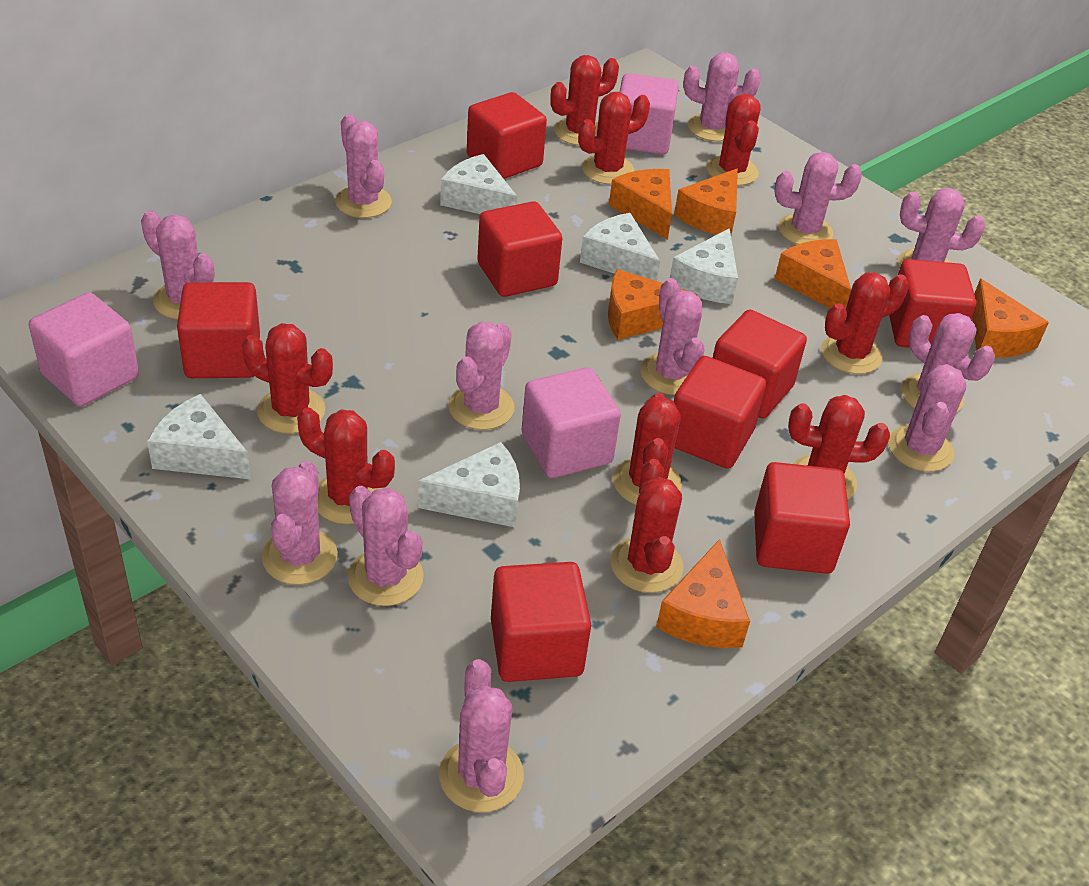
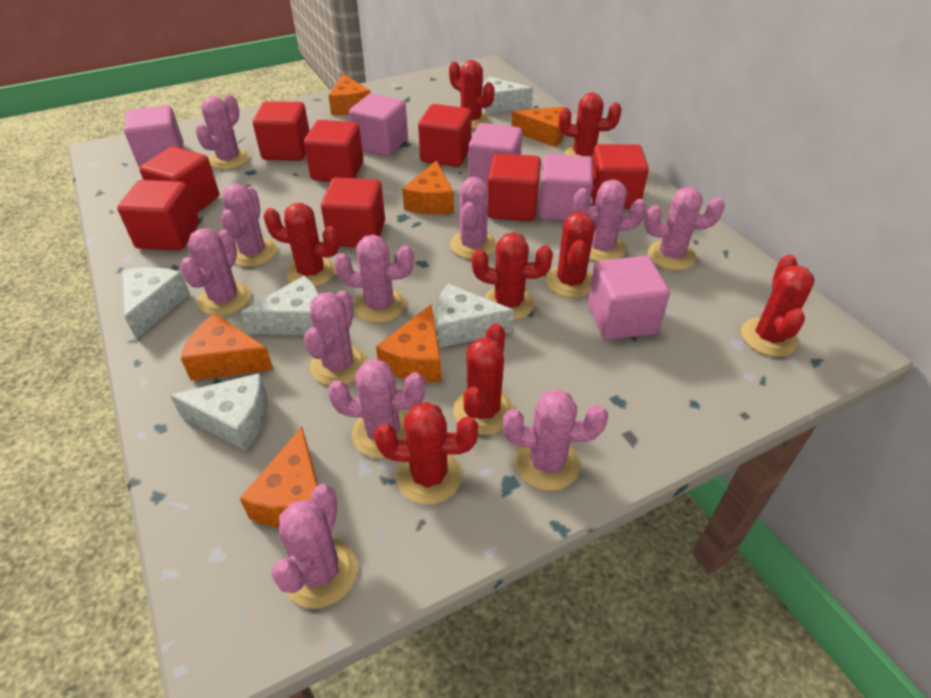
pink cactus: [141,210,215,319] [262,461,338,585] [335,114,392,218] [348,486,424,606] [439,659,524,812] [448,321,514,430] [640,278,704,395] [683,52,761,141] [774,152,862,245] [888,364,966,472] [898,188,985,268] [901,313,995,413] = 12 -> [180,228,251,316] [195,94,249,170] [221,184,277,267] [272,484,357,608] [304,290,367,386] [328,359,425,459] [334,235,414,323] [450,177,497,259] [503,389,608,491] [574,180,646,262] [644,187,725,271] = 11
pink cube: [29,292,139,406] [521,367,621,478] [620,73,678,154] = 3 -> [124,105,184,168] [349,93,408,156] [468,123,522,186] [538,154,593,221] [588,256,670,340] = 5
red cactus: [242,323,333,434] [297,407,395,524] [550,55,619,146] [578,92,650,185] [611,459,683,593] [613,393,682,505] [706,94,760,186] [788,395,890,500] [821,273,909,374] = 9 -> [263,203,340,287] [374,402,478,505] [449,60,495,129] [453,323,513,435] [472,232,553,321] [546,212,595,298] [559,93,621,158] [741,254,815,357] = 8

